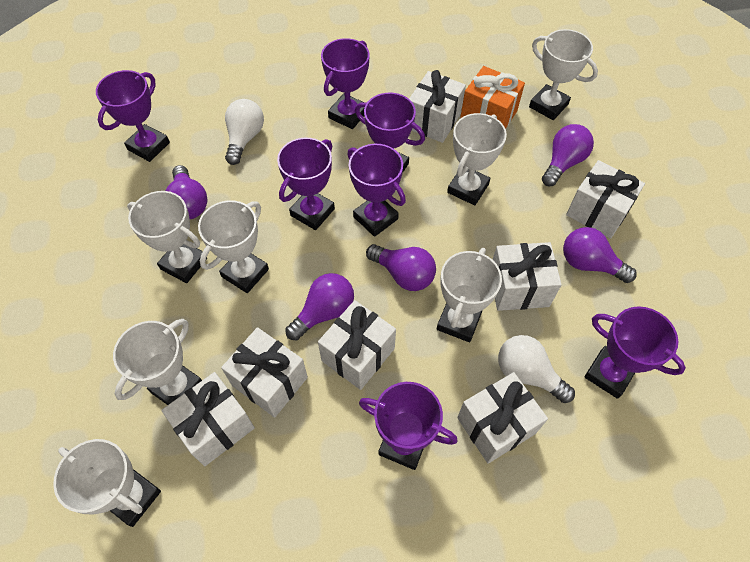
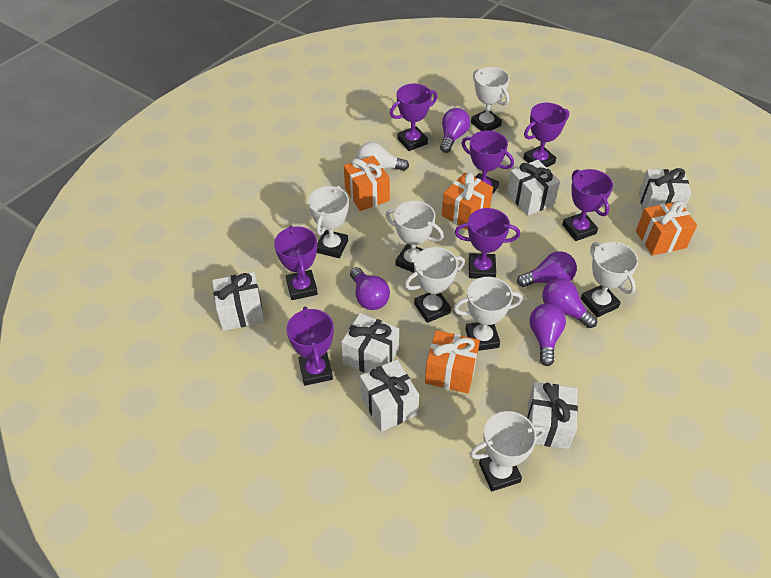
orange gift: [460,66,525,129] = 1 -> [344,156,390,211] [425,330,480,394] [442,172,493,230] [636,201,697,255] = 4
white gift: [161,372,255,466] [221,327,308,417] [318,300,396,390] [409,70,466,143] [457,372,548,463] [492,242,562,311] [566,160,645,239] = 7 -> [212,272,264,331] [341,313,399,373] [360,360,419,432] [507,160,560,216] [527,382,578,449] [639,168,691,211] = 6
white light bulb: [225,99,264,165] [498,335,575,403] = 2 -> [357,142,409,171] = 1

